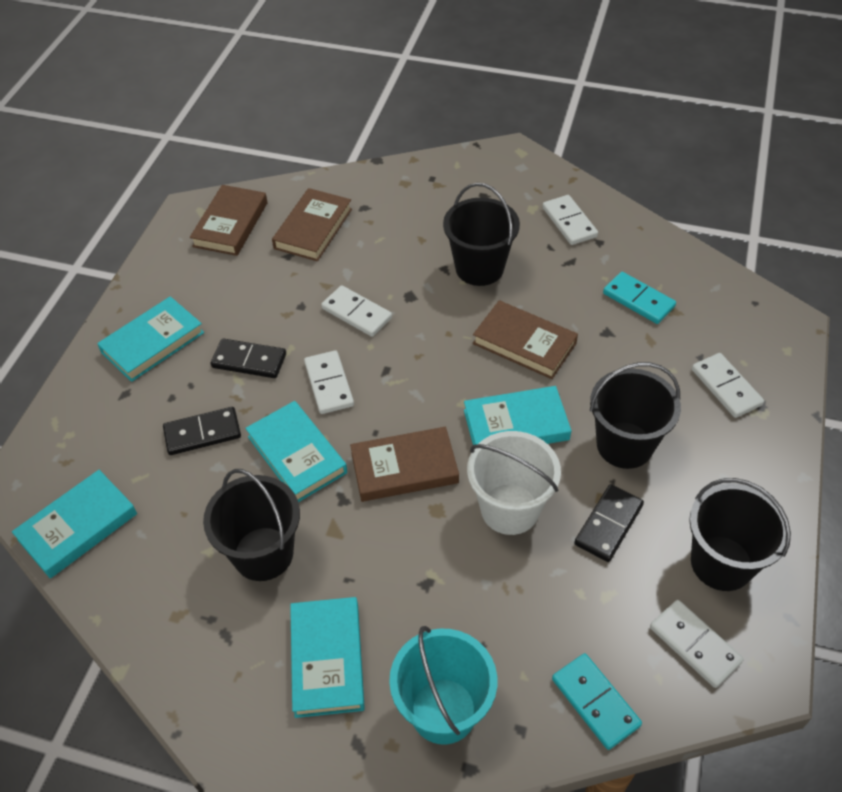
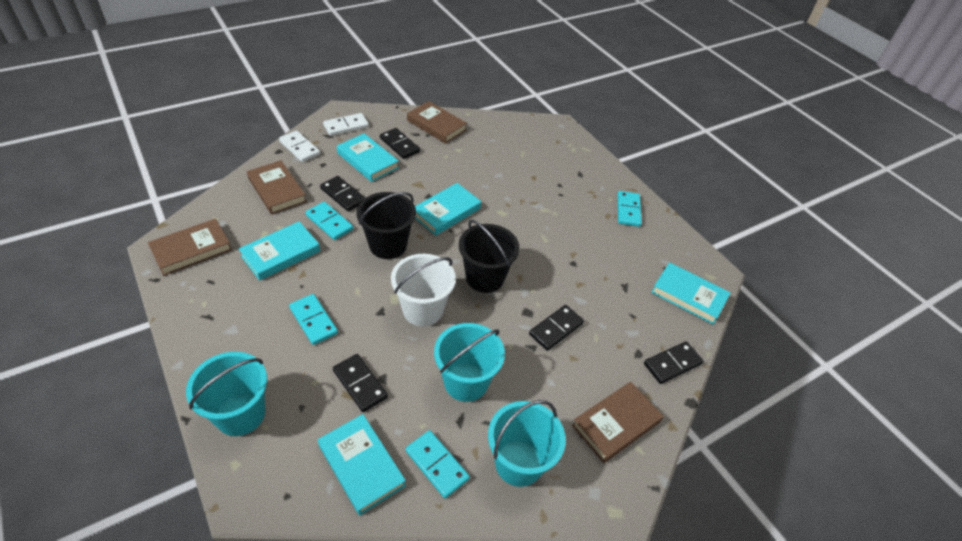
black bucket: [203,469,300,581] [443,183,520,286] [590,362,681,469] [689,478,791,591] = 4 -> [356,192,416,259] [459,219,519,293] = 2
black domino: [163,407,241,455] [211,338,286,378] [574,484,644,562] = 3 -> [320,176,365,211] [333,354,388,412] [380,128,420,159] [529,305,584,351] [644,341,704,384] = 5
turquoise bucket: [389,626,497,745] = 1 -> [186,352,267,436] [434,323,505,402] [488,400,566,487] = 3
turquoise domino: [552,653,642,750] [603,272,676,324] = 2 -> [289,294,338,345] [305,202,353,240] [406,430,470,498] [618,191,642,227] = 4
white domino: [304,350,354,414] [321,285,392,337] [542,195,598,245] [650,600,744,688] [692,353,764,418] = 5 -> [279,130,320,162] [323,113,369,136] = 2

